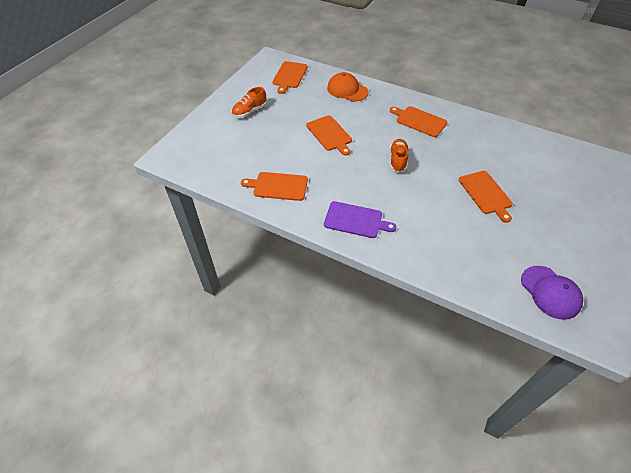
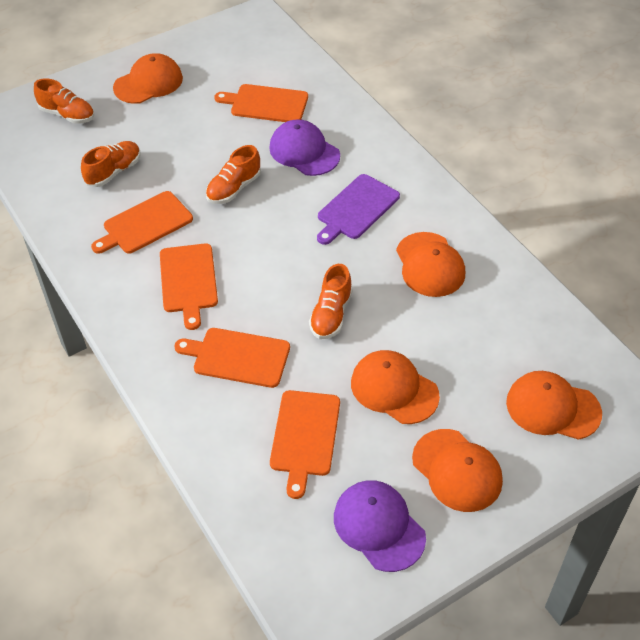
orange cap: [327,72,369,102] = 1 -> [113,53,183,104] [351,350,440,424] [396,232,465,297] [412,429,503,512] [506,371,602,440] = 5
orange shoe: [232,87,267,118] [390,139,409,173] = 2 -> [34,78,94,124] [81,141,141,187] [206,145,261,204] [309,264,353,339] = 4
purple cap: [521,266,583,320] = 1 -> [269,119,340,176] [334,480,426,572] = 2

